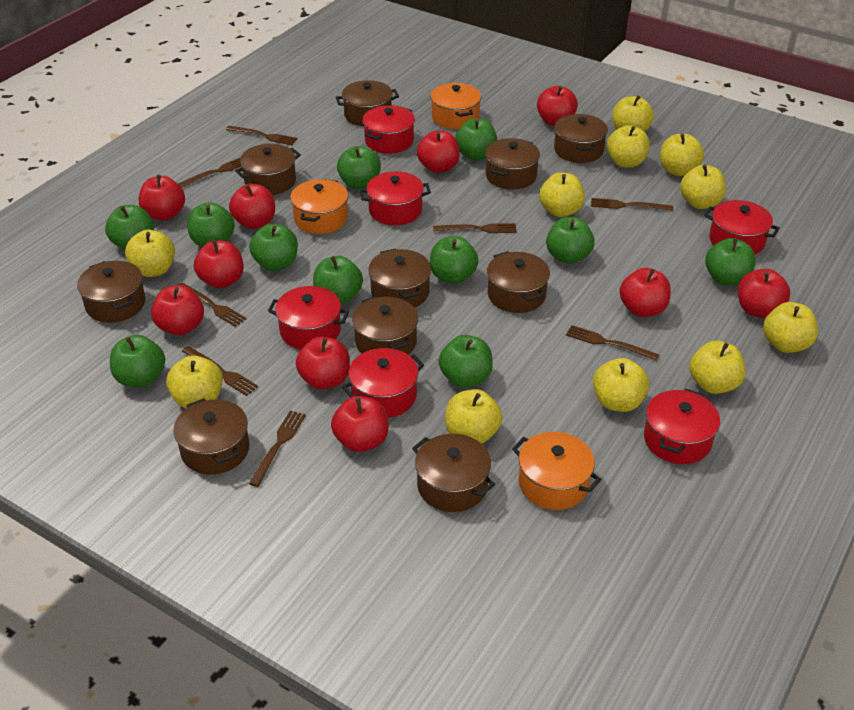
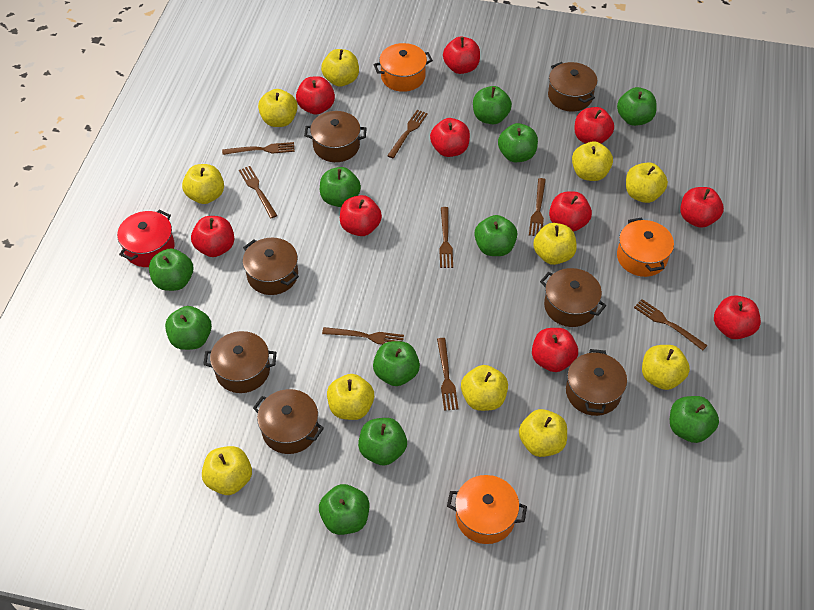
brown pot: [77,261,145,323] [173,399,249,475] [235,144,301,195] [336,80,399,127] [352,296,418,355] [368,248,431,308] [412,434,495,512] [485,138,540,189] [487,251,550,313] [554,114,608,163] = 10 -> [203,331,277,393] [243,238,299,295] [253,389,324,454] [304,111,367,162] [540,268,606,327] [548,62,597,112] [566,349,627,416] = 7
red pot: [268,286,349,350] [342,348,424,418] [360,171,431,225] [363,105,415,154] [644,388,720,464] [704,200,780,254] = 6 -> [117,210,175,267] = 1

